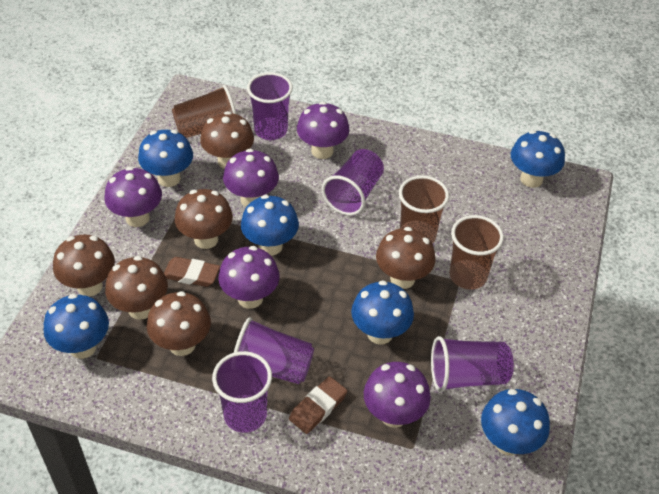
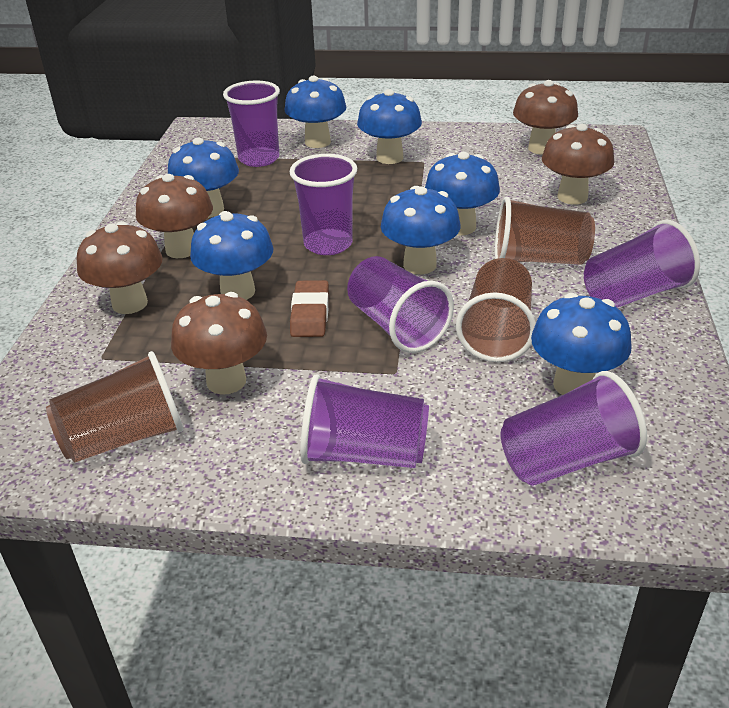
blue mushroom: [44,294,109,359] [138,130,193,187] [241,195,299,256] [351,280,414,345] [481,389,550,456] [511,130,565,188] = 6 -> [168,137,239,218] [190,211,274,300] [284,76,347,148] [357,89,422,164] [381,186,461,274] [425,152,500,235] [531,293,632,395] = 7
brown eraser: [164,257,220,287] [289,376,347,434] = 2 -> [290,280,329,337] = 1
brown mushroom: [53,235,115,296] [105,256,168,320] [147,291,211,356] [175,189,233,249] [200,111,254,169] [376,227,435,289] = 6 -> [77,221,163,314] [136,174,213,258] [171,292,267,395] [513,80,578,155] [542,124,614,205] = 5
purple cup: [212,351,272,433] [234,317,314,384] [247,72,293,140] [322,149,384,216] [431,336,514,392] = 5 -> [223,81,280,167] [290,154,357,255] [300,374,429,468] [347,256,454,353] [501,371,647,486] [584,220,700,308] = 6
purple mushroom: [105,167,162,227] [218,246,279,309] [223,149,279,207] [297,102,349,159] [364,362,431,428] = 5 -> none = 0

